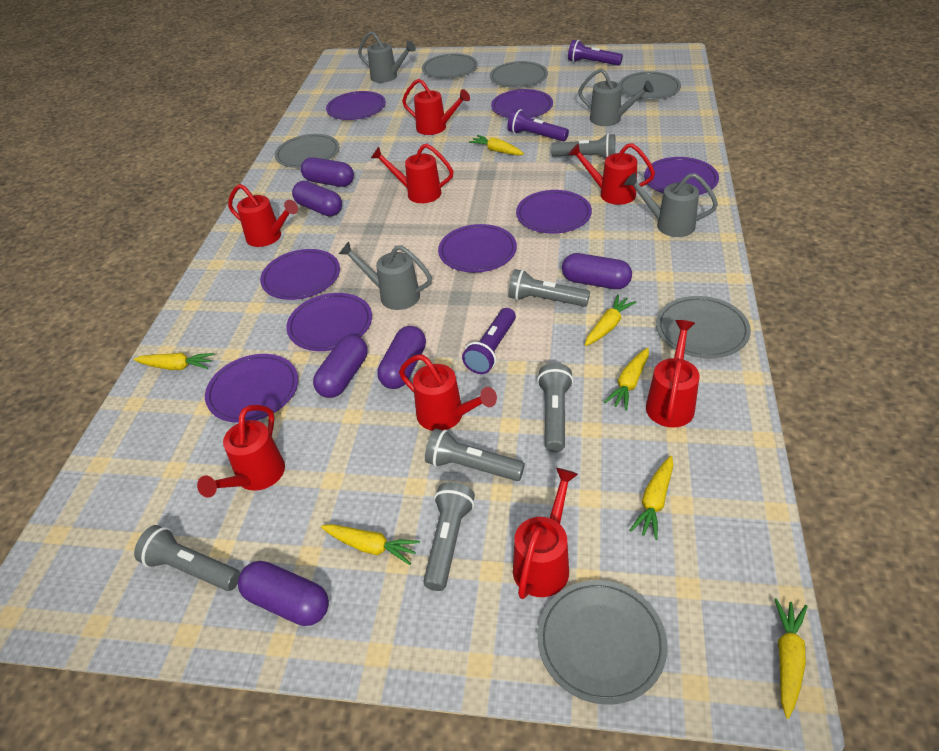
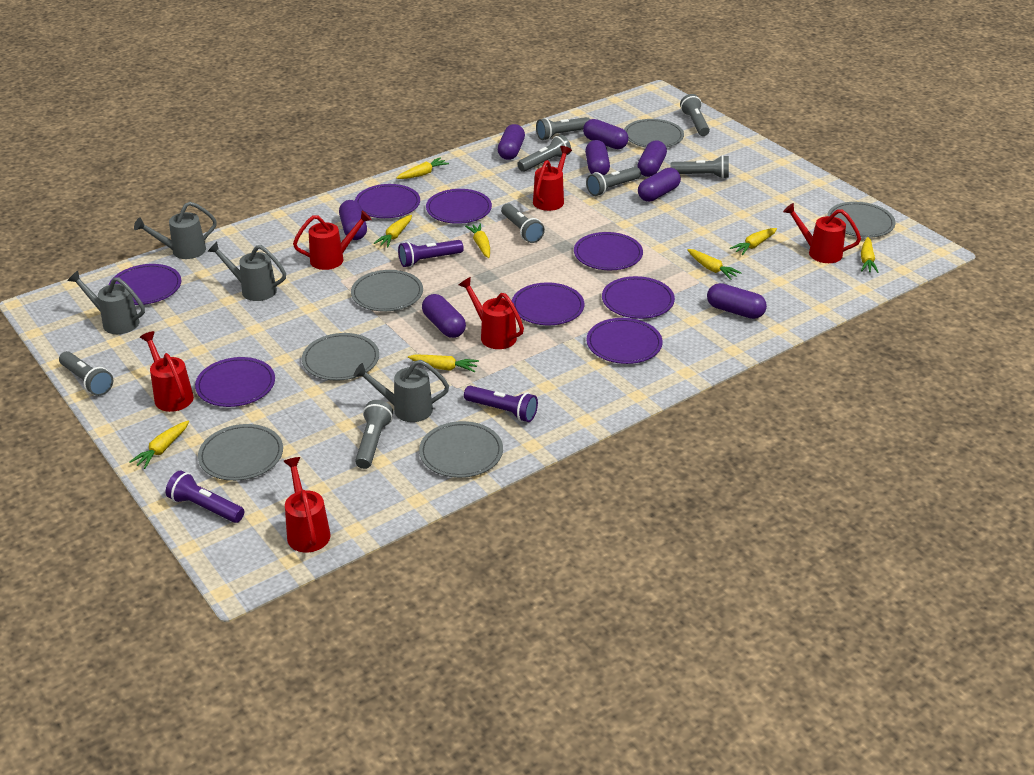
grey flashlight: [134,525,240,591] [423,482,475,591] [425,429,525,481] [508,269,590,307] [537,363,573,452] [551,134,616,159] = 6 -> [59,351,113,396] [355,400,393,469] [501,203,545,243] [517,135,571,172] [536,117,590,140] [586,167,641,196] [670,155,729,179] [680,94,710,136] = 8
purple capsule: [238,561,329,626] [292,181,342,216] [301,157,354,187] [313,335,368,398] [377,326,426,389] [562,253,632,289] = 6 -> [339,200,367,240] [422,294,466,338] [498,124,525,160] [583,119,629,149] [585,140,610,175] [637,141,667,177] [638,168,681,202] [707,283,767,319] = 8
red watering can: [197,405,285,498] [228,184,298,247] [371,144,453,203] [399,354,497,431] [402,79,470,135] [513,468,578,599] [568,143,655,205] [646,320,699,428] = 8 -> [140,331,194,412] [283,457,331,553] [293,211,372,270] [459,277,524,349] [533,146,572,211] [783,203,861,263] = 6
yellow carrot: [133,353,214,370] [321,524,420,565] [469,135,524,155] [585,295,637,346] [604,348,649,410] [629,456,673,540] [775,598,807,719] = 7 -> [129,421,189,469] [374,215,412,248] [396,157,449,179] [408,354,479,372] [465,223,490,258] [687,249,742,280] [730,228,777,255] [861,237,879,273] = 8

